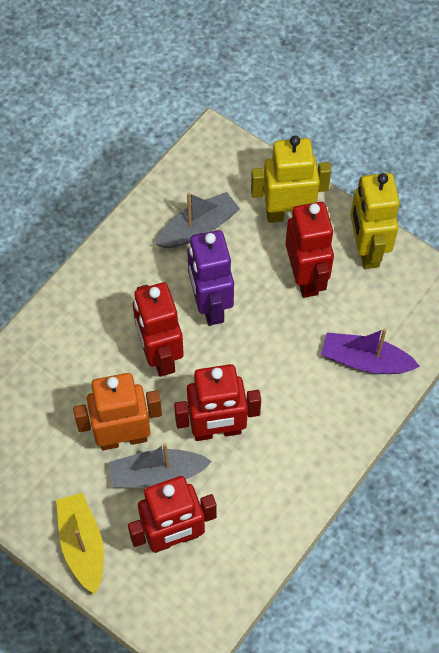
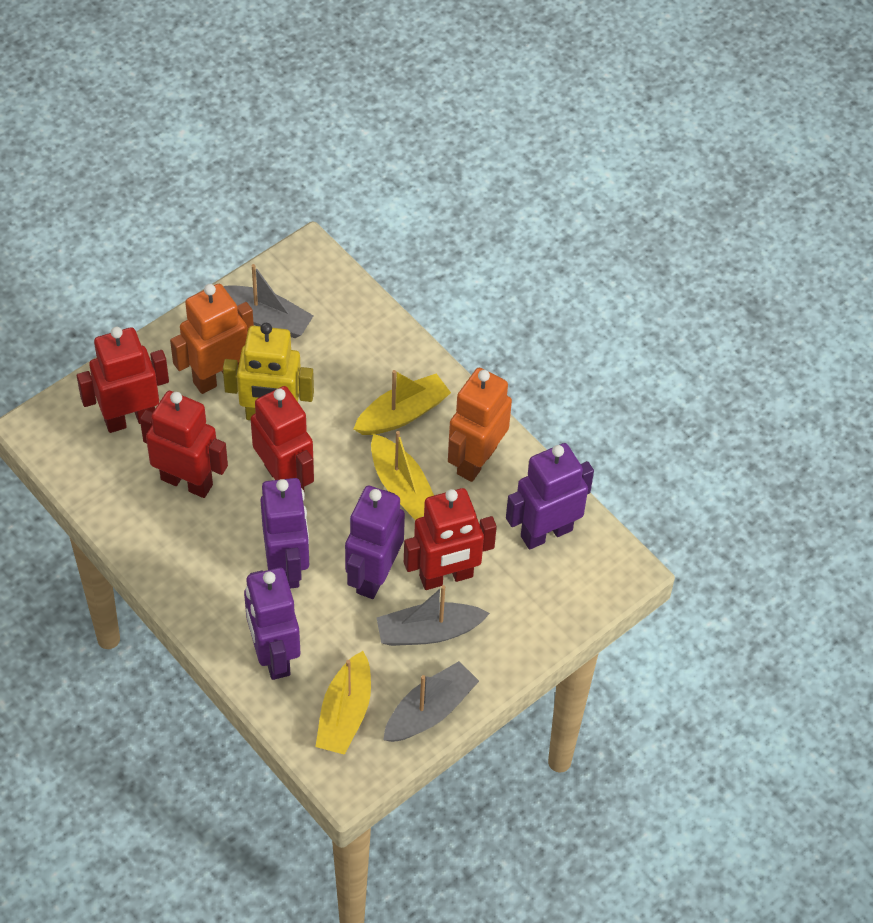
grey boat: [109,443,212,488] [155,192,240,248] = 2 -> [223,264,314,338] [377,585,490,646] [383,661,479,742] = 3
orange robot: [73,373,162,450] = 1 -> [170,284,254,394] [448,367,512,482] = 2
purple boat: [321,328,420,374] = 1 -> none = 0
purple robot: [187,230,234,326] = 1 -> [244,568,300,680] [260,478,309,589] [345,485,405,599] [506,443,594,550] = 4
yellow boat: [56,493,104,594] = 1 -> [315,651,371,755] [354,370,451,435] [371,431,434,520] = 3
yellow robot: [251,136,331,223] [350,173,400,269] = 2 -> [223,323,314,420] = 1

